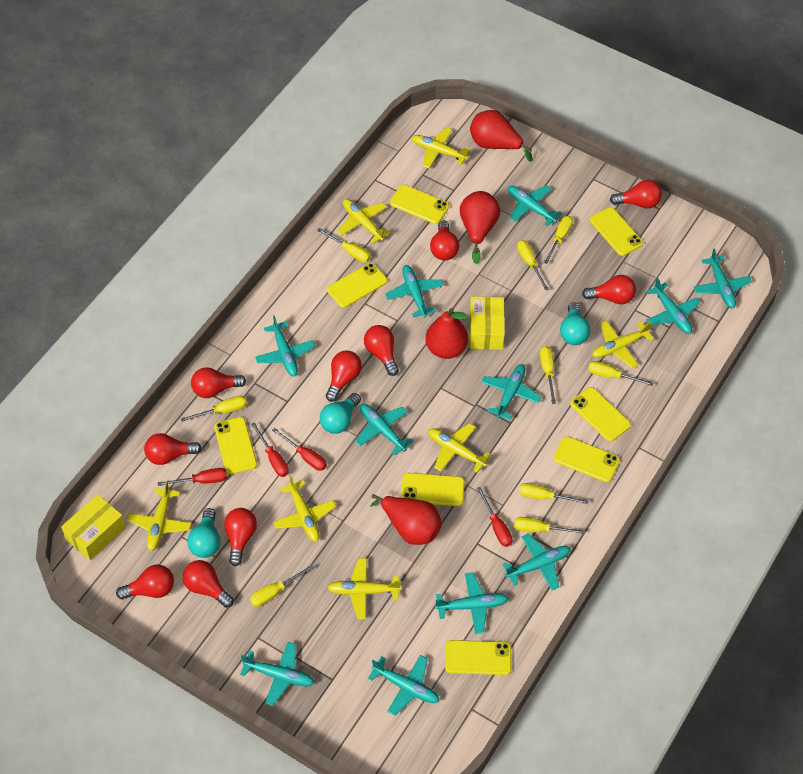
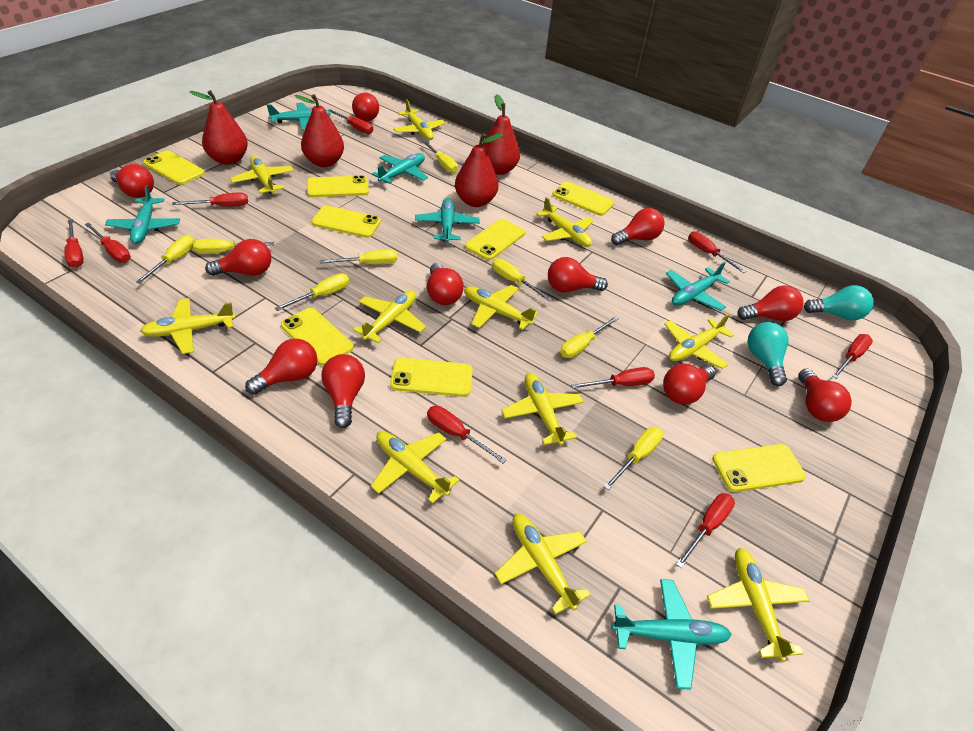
red light bulb: [116,565,174,600] [144,433,202,465] [183,560,234,608] [191,367,246,398] [224,508,257,566] [326,351,362,402] [364,325,399,376] [430,220,459,260] [582,275,636,304] [610,180,662,209] = 10 -> [110,164,154,198] [205,239,271,276] [245,339,317,395] [321,354,365,428] [352,93,379,121] [427,263,464,305] [548,257,608,293] [611,208,665,245] [663,364,716,405] [737,285,804,321] [798,369,852,422] = 11
red screwdriver: [158,468,227,486] [251,422,289,477] [272,428,327,471] [477,487,512,547] = 4 -> [64,219,84,268] [84,223,131,263] [172,192,248,207] [328,109,373,134] [427,406,507,463] [571,367,655,389] [676,493,735,568] [688,231,746,273] [832,334,873,379] = 9
turquoise light bulb: [187,508,220,558] [320,393,361,434] [560,302,590,345] = 3 -> [747,322,789,386] [804,285,874,320] = 2
turquoise plane: [240,642,314,706] [255,315,315,376] [355,404,414,456] [368,655,439,716] [385,265,444,318] [435,572,509,634] [481,364,541,420] [502,533,571,590] [508,185,562,227] [646,278,701,334] [694,248,752,308] = 11 -> [105,185,180,244] [267,103,331,130] [372,153,428,184] [415,198,480,243] [611,579,732,690] [666,262,730,311] = 6
yellow box: [61,494,126,560] [470,297,505,350] = 2 -> none = 0
yellow plane: [126,481,192,551] [273,476,336,542] [327,558,401,619] [337,199,391,244] [411,127,470,168] [428,423,491,473] [592,320,654,368] = 7 -> [140,298,235,354] [230,156,294,194] [353,290,426,343] [371,431,460,504] [393,99,445,140] [464,285,538,330] [494,514,591,614] [501,373,584,446] [536,197,594,247] [664,313,734,369] [707,548,809,662] = 11
yellow screwdriver: [181,396,247,422] [250,564,314,607] [317,228,371,262] [514,517,585,534] [517,240,549,291] [519,483,589,504] [540,346,556,404] [544,216,573,264] [588,361,654,386] = 9 -> [136,235,195,284] [193,239,274,254] [275,273,349,311] [320,249,397,264] [422,140,458,173] [492,258,552,301] [560,316,619,358] [604,427,663,490] = 8

